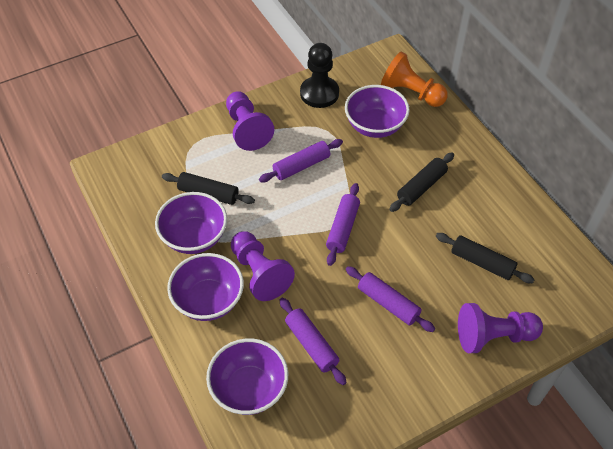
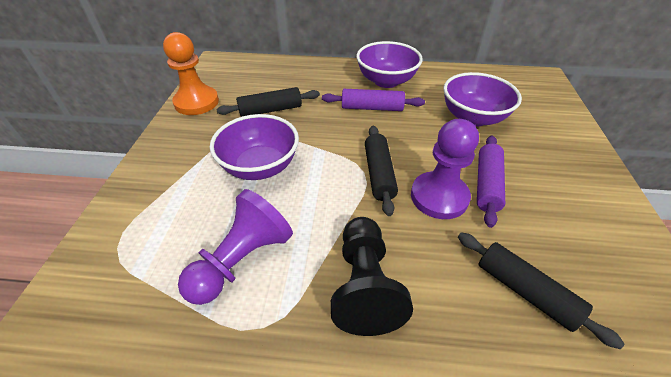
purple bowl: [155,192,227,254] [167,253,244,321] [206,338,288,415] [345,85,410,138] = 4 -> [210,114,299,180] [356,41,423,88] [443,72,522,127] = 3
purple pawn: [226,91,274,151] [231,231,295,301] [458,303,543,353] = 3 -> [178,189,293,305] [411,119,479,219] = 2
purple rolling pin: [259,139,343,182] [279,297,347,385] [326,183,360,266] [346,266,435,332] = 4 -> [322,89,425,111] [477,136,505,228] = 2

